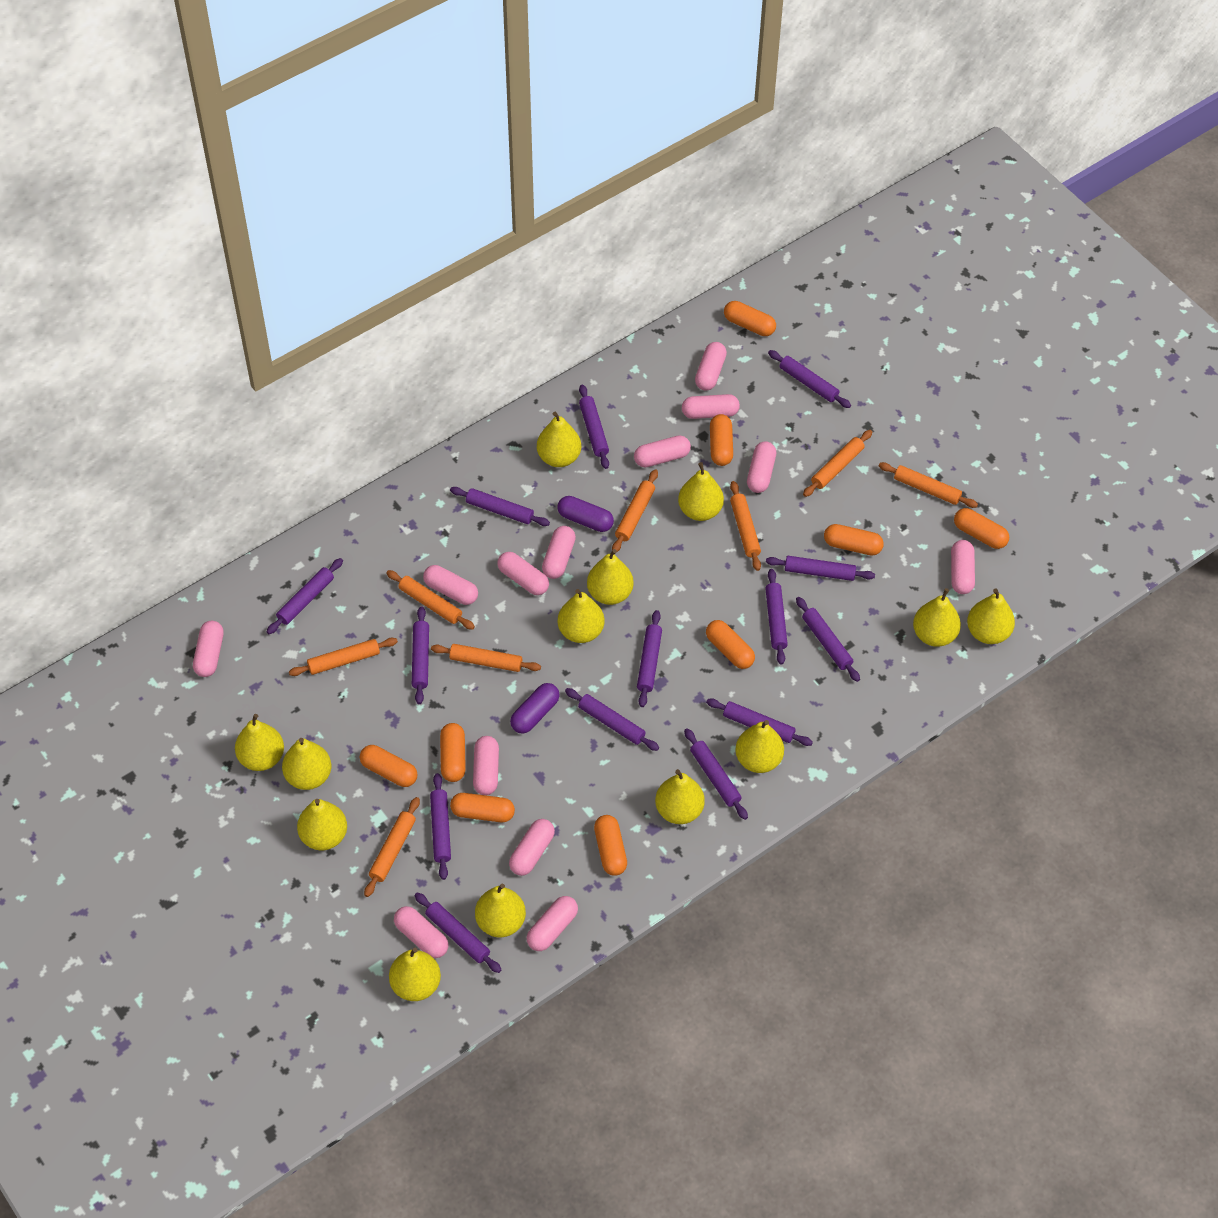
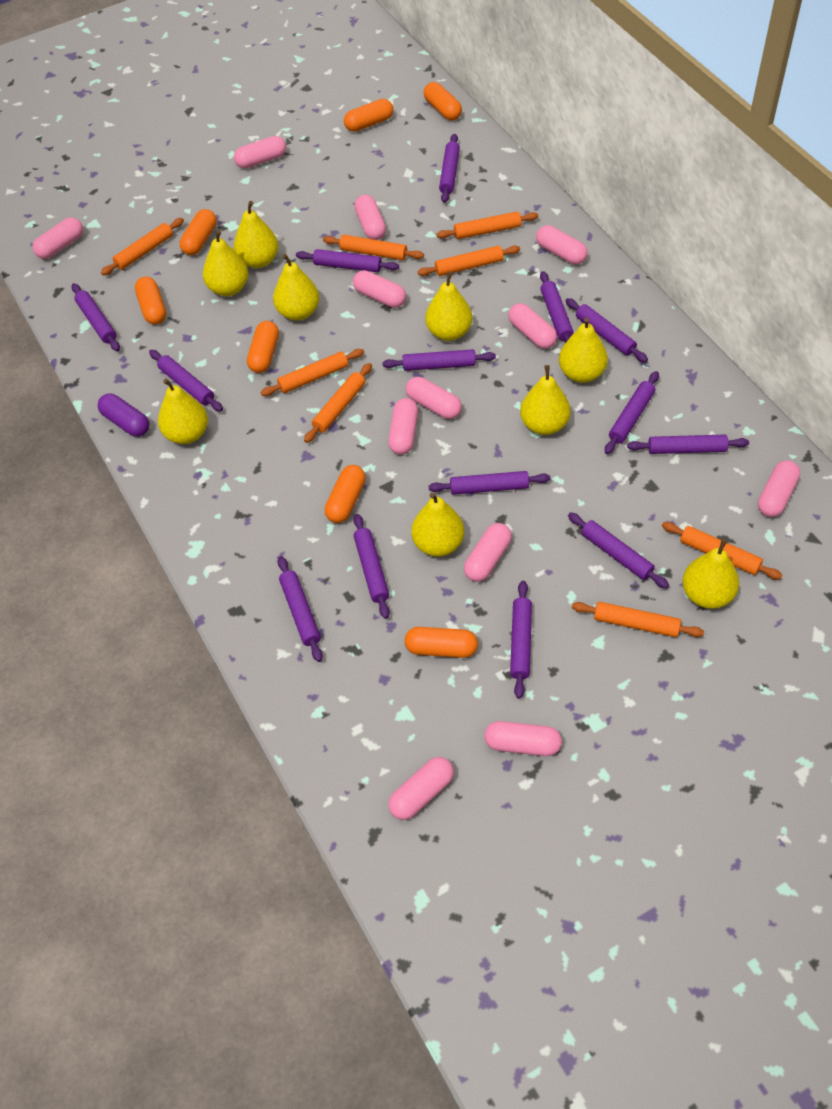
orange capsule: [360,745,418,787] [440,723,466,782] [450,793,515,822] [594,815,627,876] [706,620,755,669] [710,414,733,466] [724,301,776,336] [824,524,884,556] [954,508,1009,549] = 9 -> [135,277,166,325] [180,209,217,255] [247,321,279,373] [325,465,366,523] [344,99,393,132] [405,627,478,658] [424,82,462,120] = 7
pink capsule: [193,621,224,677] [394,906,448,958] [423,565,478,605] [473,736,499,795] [497,552,549,595] [509,819,555,876] [527,896,578,951] [542,526,576,579] [634,435,691,467] [682,394,740,419] [695,342,727,391] [747,441,776,493] [951,540,975,594] = 13 -> [33,217,83,259] [234,136,286,169] [353,270,406,308] [354,195,386,240] [388,398,418,455] [388,757,454,820] [406,377,462,419] [464,523,512,582] [484,721,562,756] [508,303,557,349] [536,225,588,265] [758,460,800,517] = 12
purple capsule: [510,683,560,733] [558,496,614,532] = 2 -> [98,394,149,437] = 1
yellow pear: [235,714,284,771] [282,738,331,790] [297,799,347,850] [389,948,441,1001] [475,883,526,937] [537,412,581,467] [558,589,605,643] [587,549,634,605] [655,769,705,824] [678,462,724,521] [735,720,784,773] [913,588,961,647] [967,588,1015,644] = 13 -> [158,379,208,444] [203,230,248,296] [234,201,278,268] [273,254,319,321] [411,492,464,557] [425,271,472,341] [520,365,570,435] [559,318,608,383] [682,539,739,609] = 9

